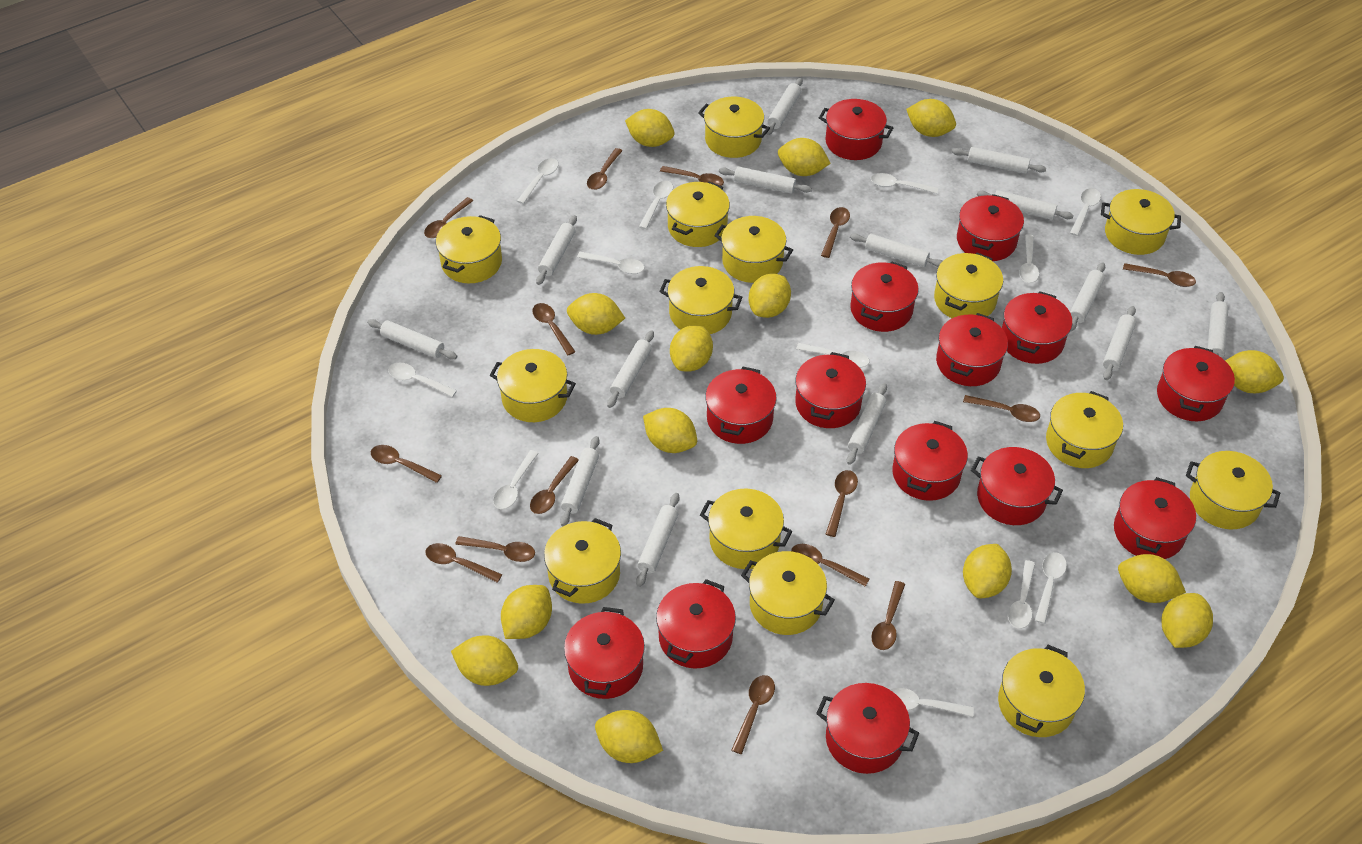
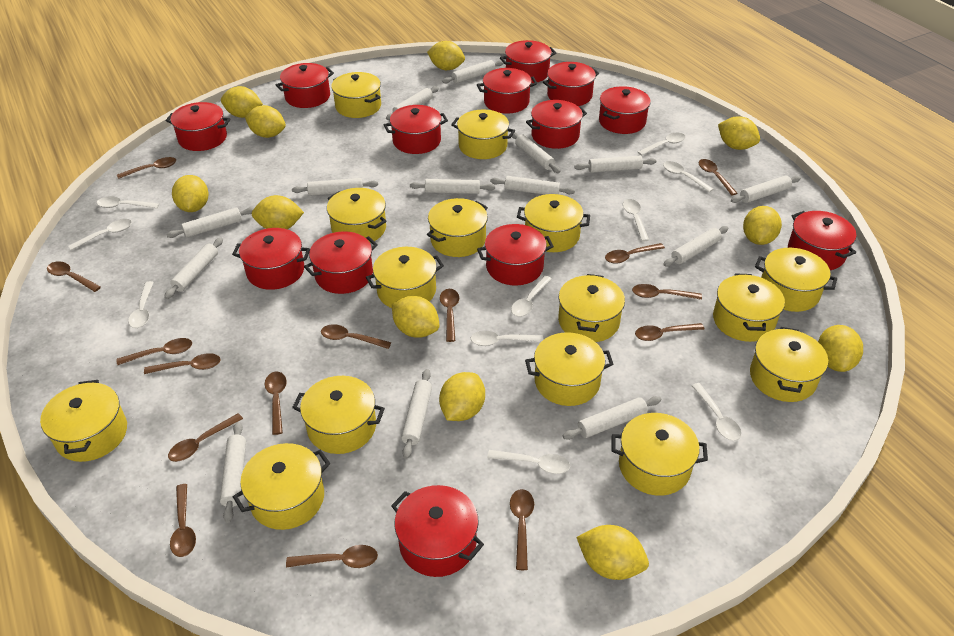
red pot: [564,607,645,699] [656,579,736,668] [705,367,777,444] [795,352,866,428] [816,683,919,774] [819,99,893,160] [850,261,919,332] [892,421,968,501] [936,313,1008,386] [957,194,1024,261] [971,447,1063,525] [1002,291,1072,364] [1114,477,1196,559] [1157,346,1235,421] = 14 -> [166,102,230,151] [232,228,310,290] [276,63,334,108] [304,231,378,294] [384,105,448,154] [391,485,484,577] [477,68,537,114] [477,224,554,285] [500,40,556,83] [526,100,587,149] [543,62,599,106] [599,86,651,134] [788,211,856,270] = 13
white spoon: [388,363,457,397] [493,450,539,509] [517,158,559,204] [577,252,645,274] [639,181,673,229] [796,343,870,368] [871,173,938,194] [891,688,974,717] [1008,560,1035,629] [1019,234,1039,283] [1035,552,1067,624] [1070,188,1101,236] = 12 -> [69,219,132,250] [97,196,159,209] [128,281,154,328] [470,331,543,346] [487,450,570,474] [511,276,551,317] [623,199,649,241] [638,133,686,156] [663,161,713,192] [692,383,741,441] = 10
yellow lemon: [451,635,518,686] [501,585,552,639] [567,293,625,335] [595,710,663,763] [625,109,674,147] [643,408,697,453] [670,325,713,372] [748,274,791,318] [778,138,831,176] [906,99,956,137] [963,544,1012,598] [1118,554,1186,603] [1162,593,1213,648] [1225,350,1284,393] = 14 -> [172,175,209,212] [221,86,263,118] [245,105,286,138] [252,195,304,229] [392,296,439,338] [427,41,465,70] [439,372,485,421] [576,525,649,580] [718,116,760,150] [743,206,782,245] [818,325,863,372] = 11
yellow pot: [436,215,502,283] [490,349,576,422] [544,518,621,604] [659,266,743,334] [666,182,730,247] [698,97,770,158] [700,489,792,569] [714,216,793,283] [741,551,835,635] [934,253,1003,318] [998,645,1085,737] [1046,391,1123,468] [1101,189,1181,255] [1186,451,1280,529] = 14 -> [40,380,127,462] [233,443,330,530] [292,376,385,454] [327,188,387,243] [331,72,381,118] [366,247,444,308] [427,198,488,257] [451,110,515,159] [517,194,590,252] [525,332,614,406] [558,274,625,342] [611,413,708,496] [713,273,785,342] [750,327,828,402] [755,248,837,312] = 15

